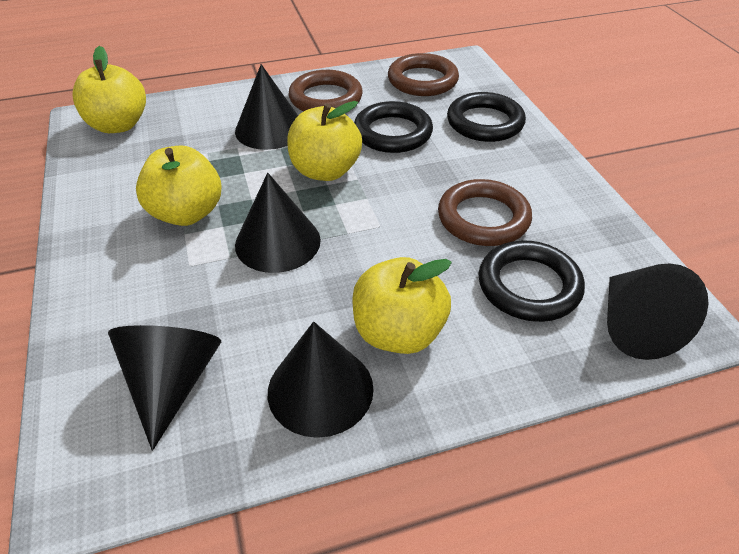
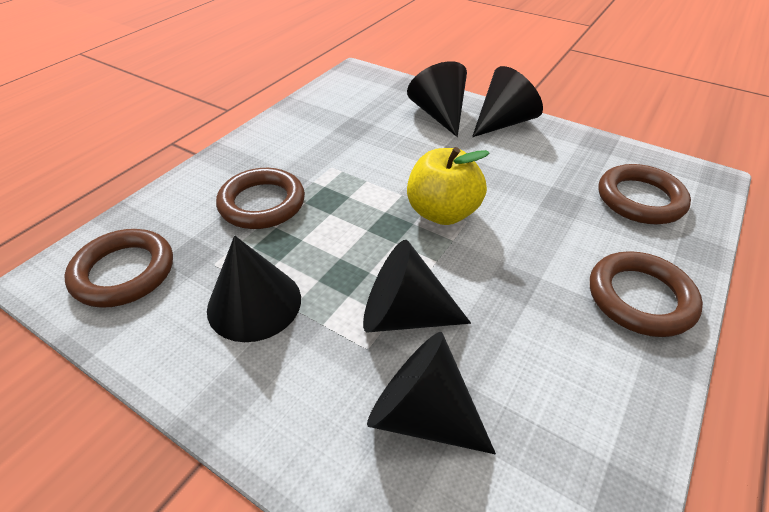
black ring: [354,101,433,153] [447,92,526,142] [478,240,585,322] = 3 -> none = 0
brown ring: [288,70,363,112] [388,53,459,96] [438,179,532,246] = 3 -> [64,229,173,308] [216,168,305,229] [590,251,703,337] [599,164,691,224] = 4
yellow apple: [72,46,146,133] [136,146,222,226] [287,101,362,181] [352,257,452,354] = 4 -> [407,147,490,225] = 1

